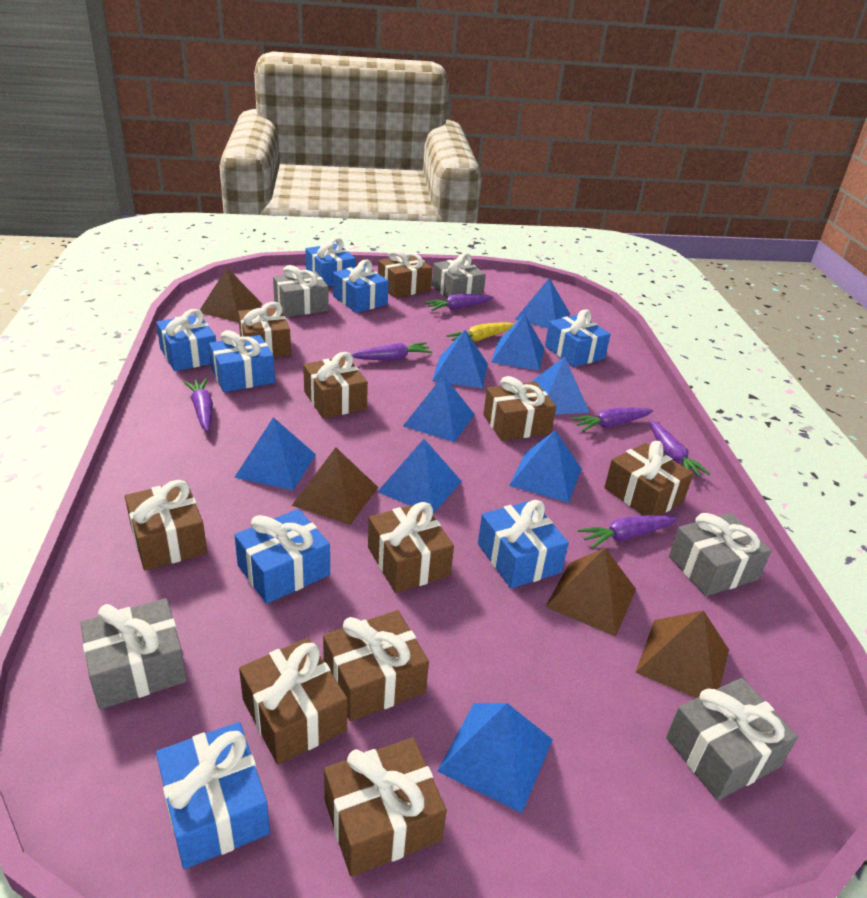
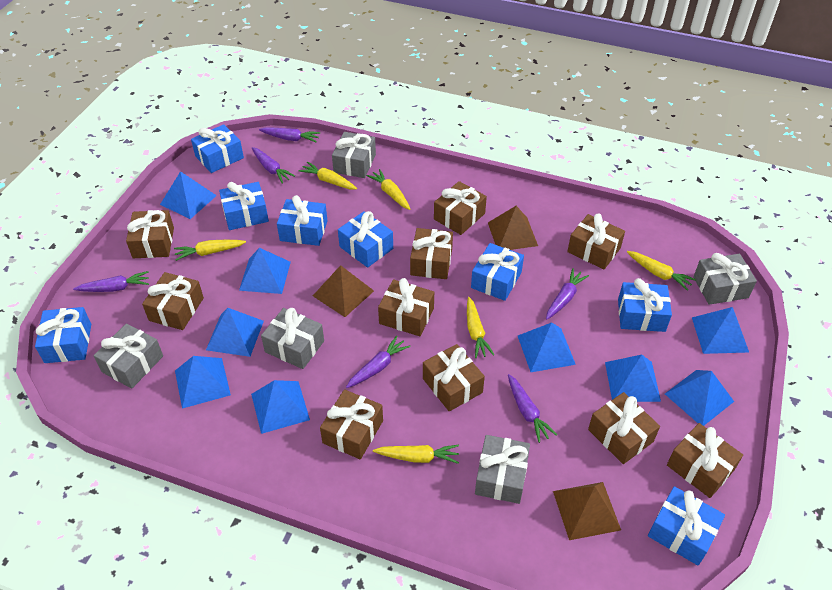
brown pyramid: [200,268,262,322] [292,447,378,525] [545,548,636,637] [635,610,729,698] = 4 -> [313,265,374,317] [488,206,538,250] [553,482,621,540] = 3
yellow carrot: [446,322,514,342] = 1 -> [174,240,246,261] [298,162,357,190] [366,169,410,210] [373,444,459,464] [467,297,494,358] [627,251,696,291] = 6

